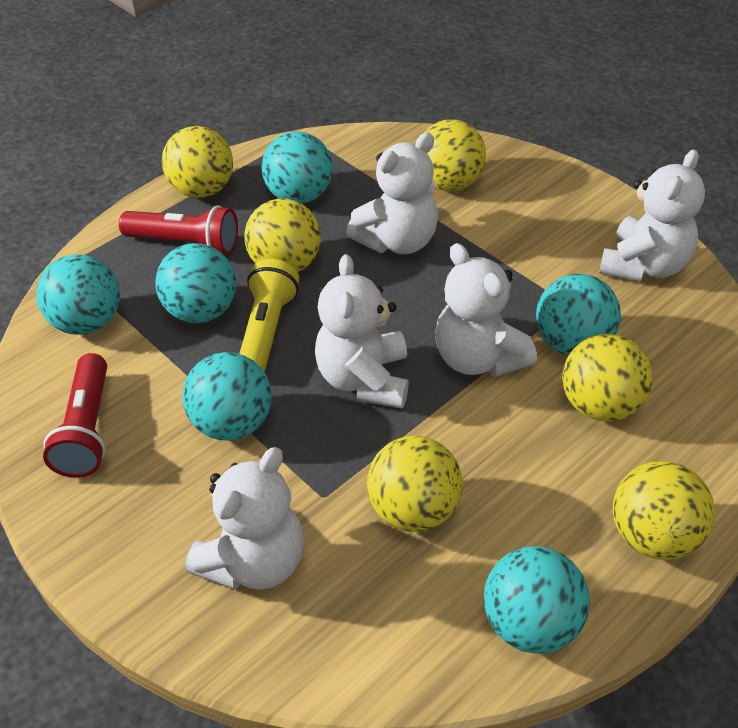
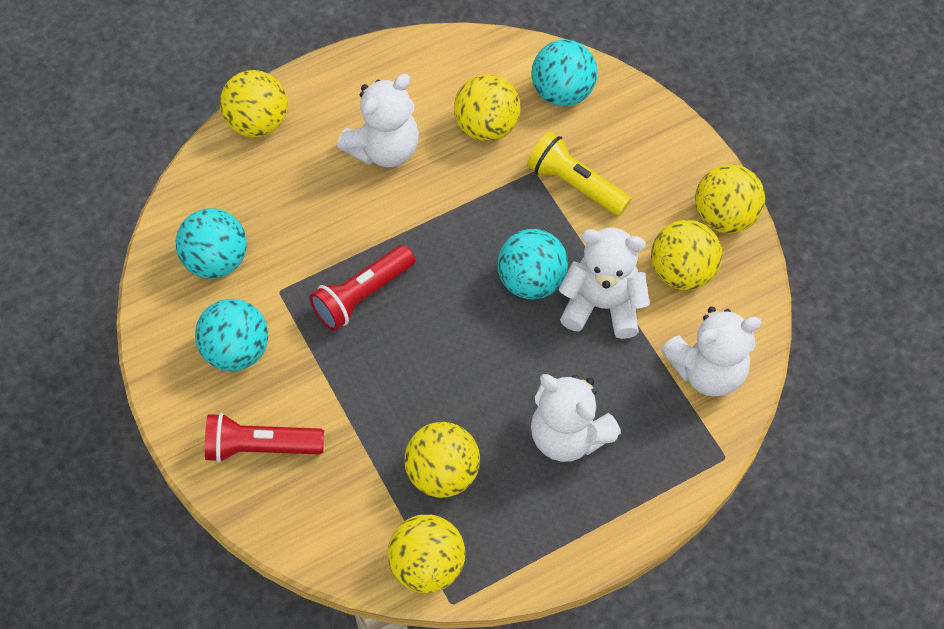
turquoise ball: [36,254,120,335] [155,243,236,323] [182,352,272,441] [261,131,333,203] [484,546,590,654] [536,274,621,355] = 6 -> [176,208,247,278] [195,299,268,371] [497,229,568,300] [531,40,598,106] = 4
white teddy bear: [185,447,304,590] [315,254,409,408] [346,132,438,254] [435,243,537,377] [599,150,705,281] = 5 -> [337,74,419,167] [531,374,621,462] [558,228,650,339] [661,307,762,397] = 4

